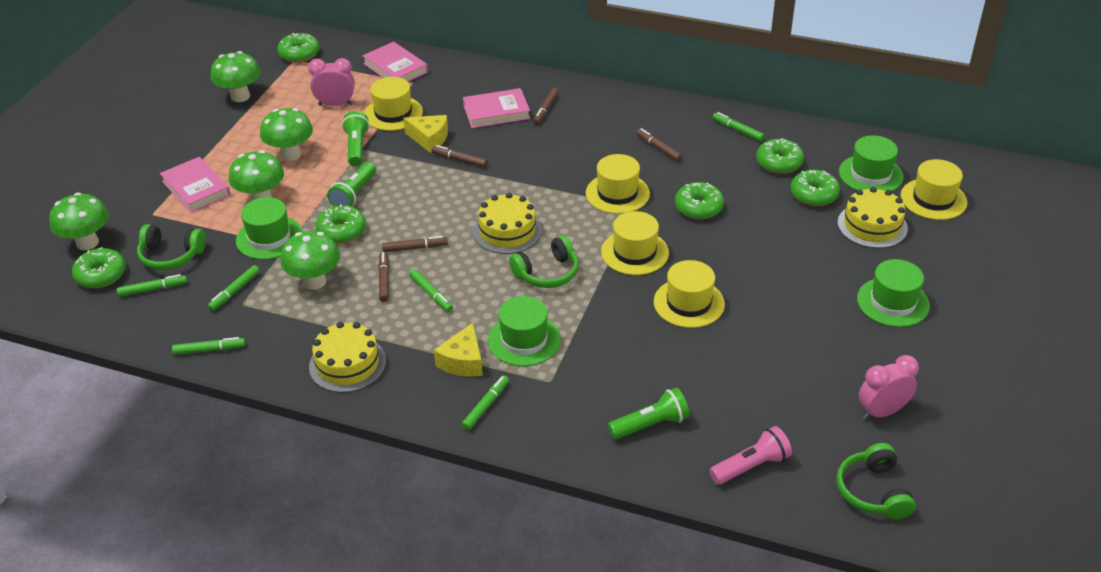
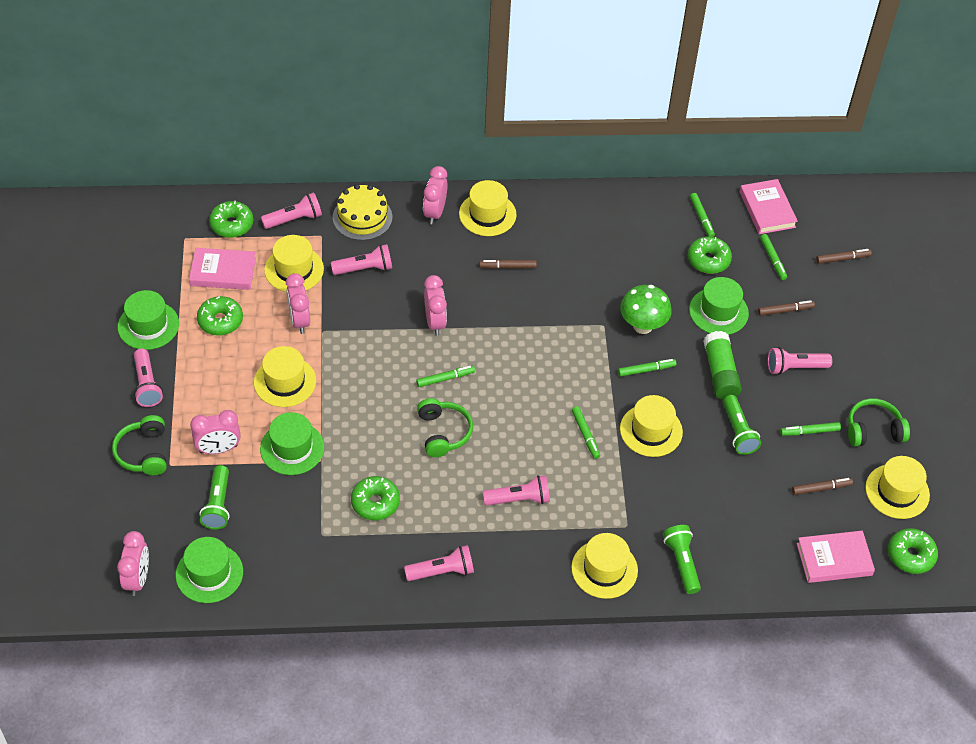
brown marker: [378,252,389,302] [382,236,448,252] [432,145,488,167] [533,88,559,125] [636,128,682,162] = 5 -> [479,260,537,269] [758,300,815,316] [792,478,853,495] [816,249,872,264] = 4
green donut: [72,247,126,288] [277,33,320,63] [315,204,366,243] [675,182,724,219] [756,138,804,174] [790,170,840,206] = 6 -> [197,296,243,335] [209,201,253,238] [351,476,400,520] [688,237,732,274] [888,528,938,574] = 5
green glue stick: none = 0 -> [703,331,742,400] = 1
green mushroom: [49,192,109,250] [211,51,261,102] [229,150,284,201] [260,108,313,161] [280,231,340,290] = 5 -> [620,285,672,334] = 1
pink clock: [308,58,355,106] [859,355,919,420] = 2 -> [117,531,149,596] [190,410,241,454] [286,273,310,334] [423,166,448,224] [424,275,447,336] = 5
pink flashlight: [709,426,792,485] = 1 -> [134,348,163,407] [261,192,322,229] [331,244,392,275] [404,545,474,581] [483,475,550,506] [768,347,832,375] = 6
yellow cake: [309,322,386,393] [473,193,542,254] [838,187,908,248] = 3 -> [333,184,393,240] = 1
yellow cheese: [403,115,448,153] [434,323,483,377] = 2 -> none = 0
yellow hat: [364,77,423,131] [586,154,650,214] [601,211,669,275] [654,260,725,328] [901,159,967,220] = 5 -> [254,346,316,407] [264,235,324,292] [459,180,517,236] [571,533,638,599] [620,395,683,457] [865,456,930,519] = 6

